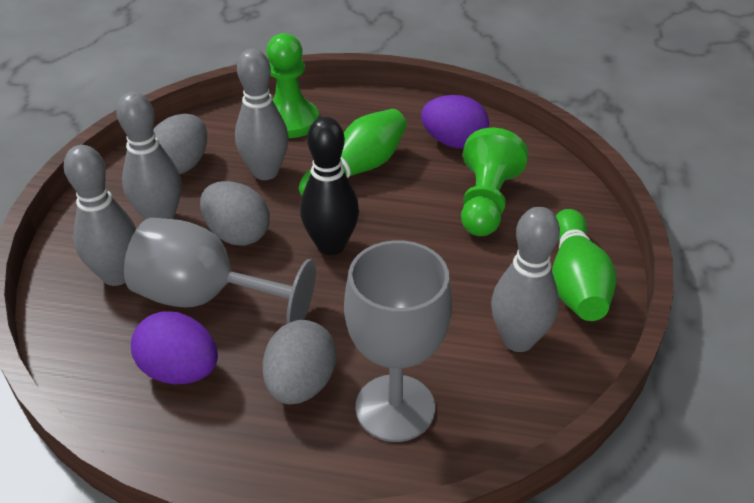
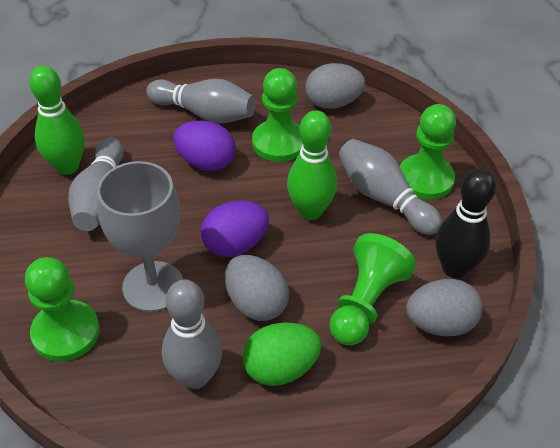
green egg: none = 0 -> [242,323,321,386] = 1
green pawn: [266,33,319,138] [461,128,528,236] = 2 -> [25,257,100,362] [252,68,303,162] [329,233,416,345] [400,104,456,200] = 4
grey goblet: [124,218,316,324] [344,240,452,442] = 2 -> [97,161,183,312] = 1

